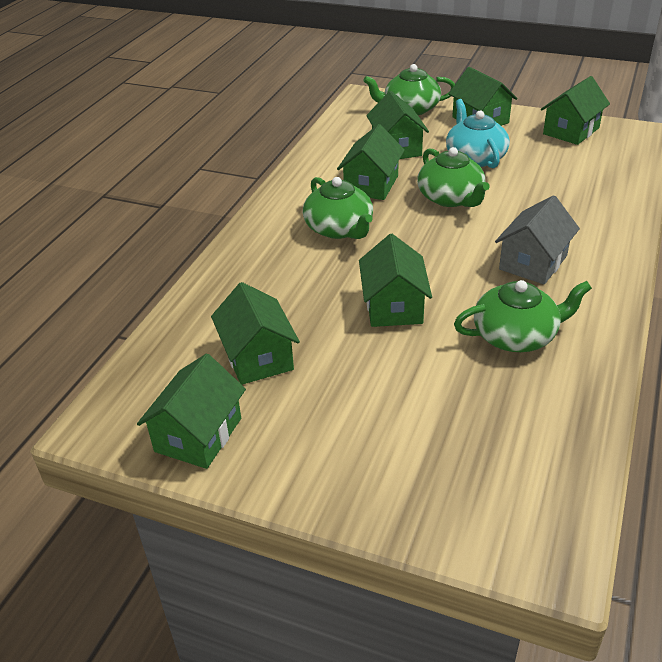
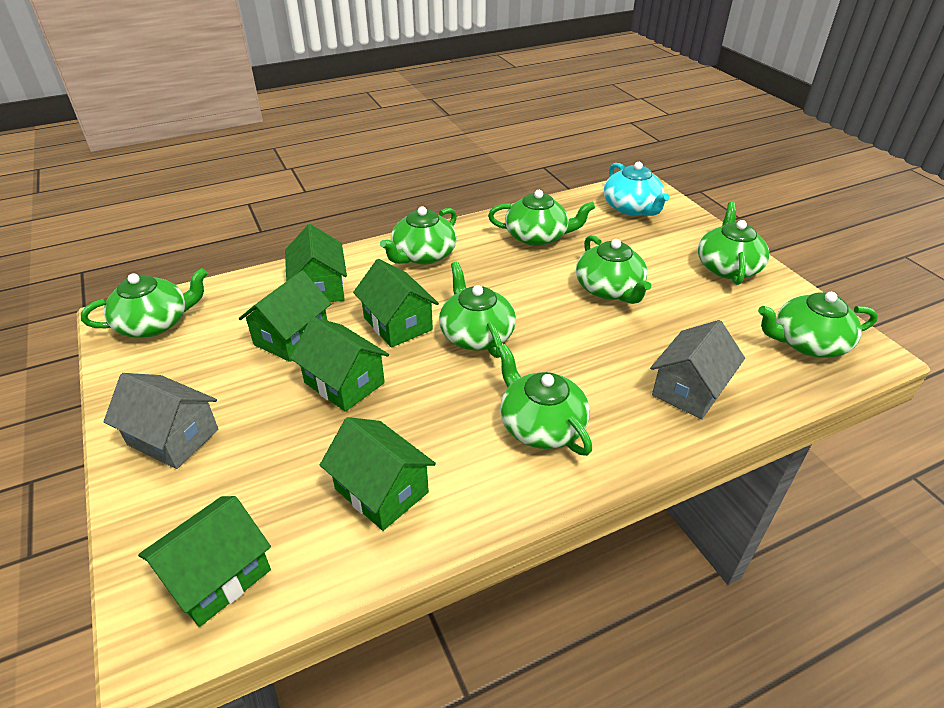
green house: [137,354,246,469] [211,282,300,385] [337,124,405,200] [359,234,432,327] [366,91,429,159] [449,67,518,126] [541,76,610,145] = 7 -> [138,496,271,627] [239,271,331,362] [285,224,347,302] [290,317,389,412] [320,417,436,531] [353,259,439,348] = 6
green teapot: [303,177,373,239] [363,64,455,115] [417,147,490,207] [454,280,592,352] = 4 -> [81,268,208,338] [380,206,457,265] [439,262,516,358] [488,190,595,246] [497,344,592,456] [576,235,651,304] [698,202,770,285] [758,292,878,358] = 8
grey house: [495,195,580,285] = 1 -> [103,373,218,469] [650,320,745,419] = 2

